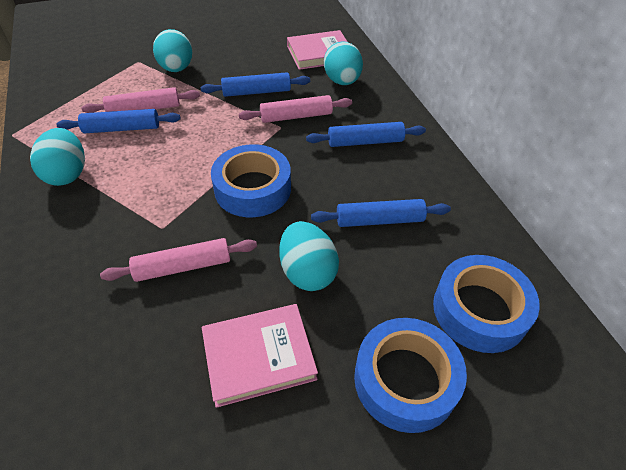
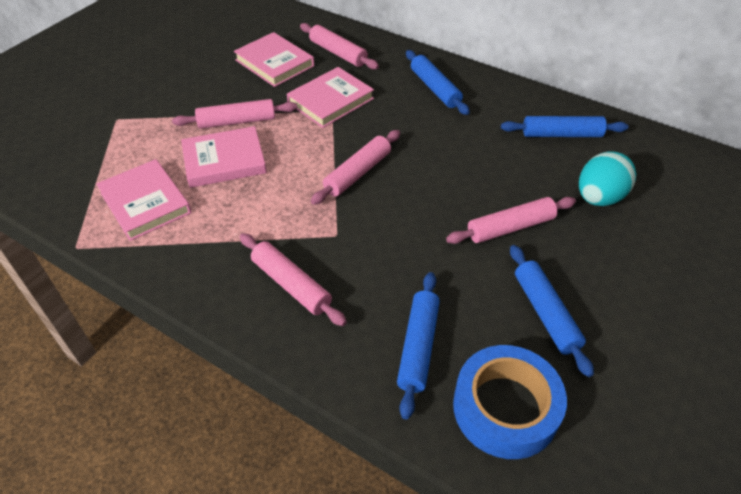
blue tape: [211,144,291,217] [354,318,467,433] [433,255,540,353] = 3 -> [453,345,567,459] = 1
pink book: [202,304,318,408] [287,30,348,70] = 2 -> [96,159,191,241] [181,126,267,188] [234,32,314,87] [287,67,374,128] = 4
pink rolling pin: [81,87,200,113] [100,238,257,282] [239,95,352,123] = 3 -> [172,99,297,129] [240,233,347,326] [300,23,379,69] [311,130,400,205] [446,197,576,244] = 5
turquoise egg: [30,128,85,186] [153,29,192,72] [280,221,339,291] [324,41,363,85] = 4 -> [579,151,636,206] = 1

